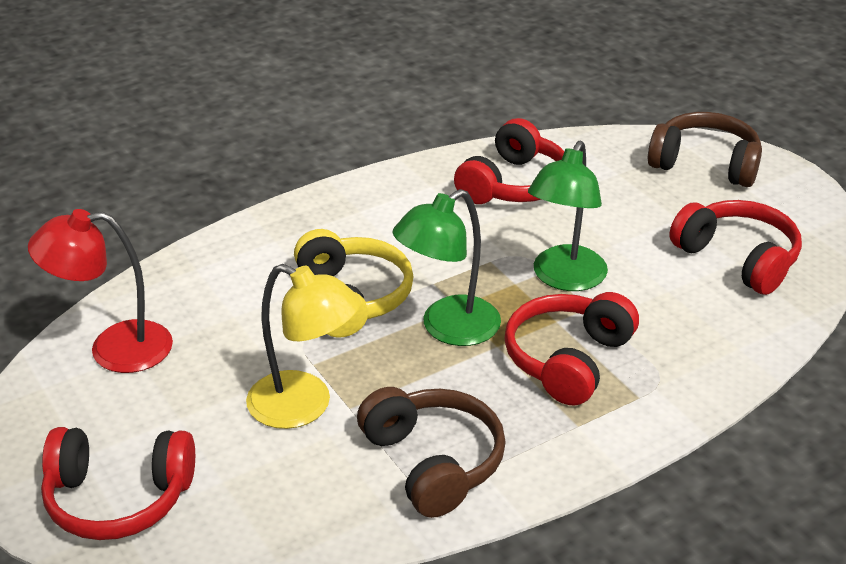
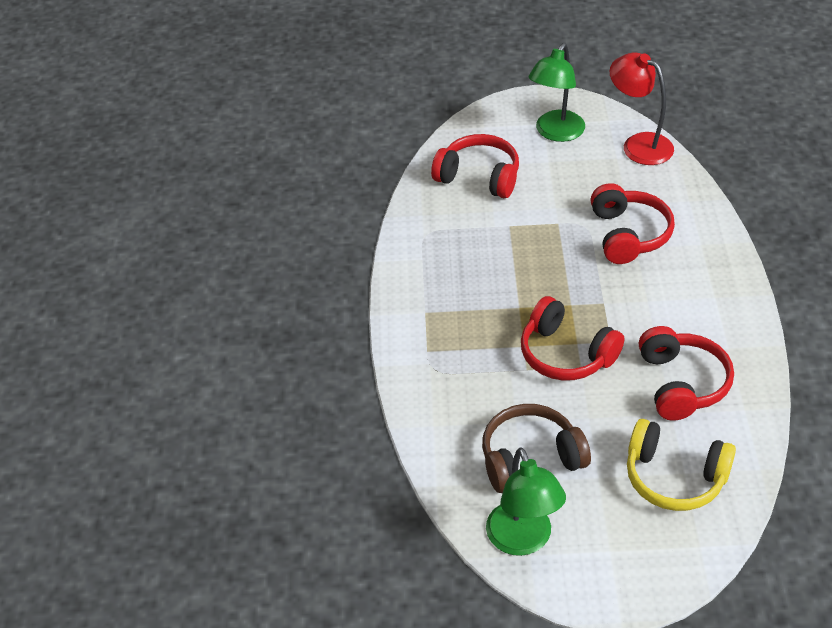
brown headphones: [357,387,506,518] [648,112,762,187] = 2 -> [482,404,591,493] = 1
yellow lamp: [246,264,360,429] = 1 -> none = 0

